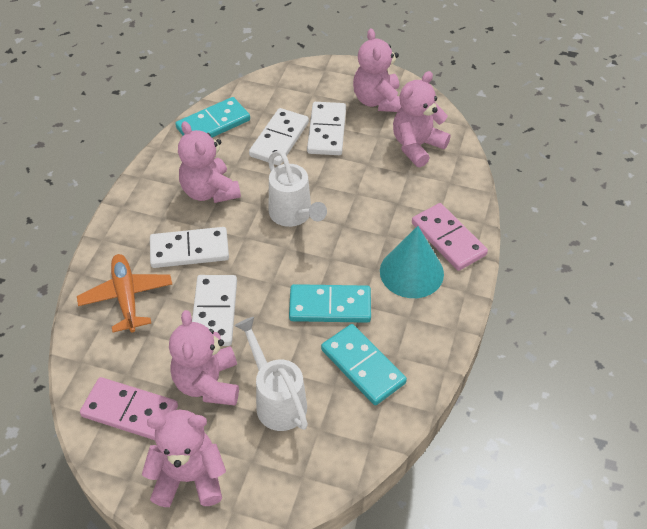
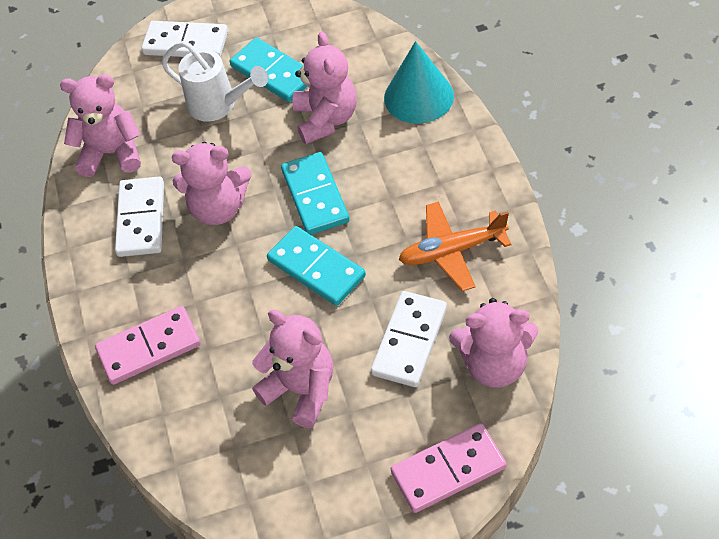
white domino: [150,227,229,268] [192,275,237,346] [249,108,309,166] [307,102,346,155] = 4 -> [115,176,164,257] [141,21,228,57] [371,291,447,387] = 3
white watering can: [235,317,308,431] [268,150,327,227] = 2 -> [161,41,268,122] = 1

